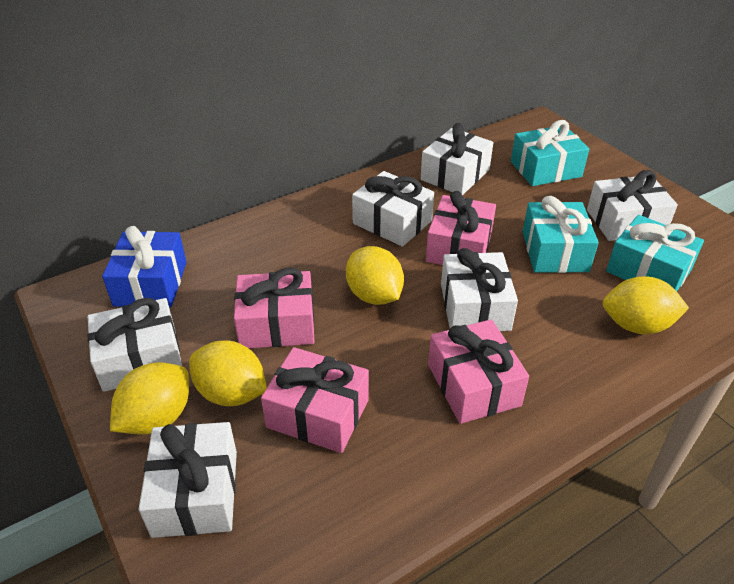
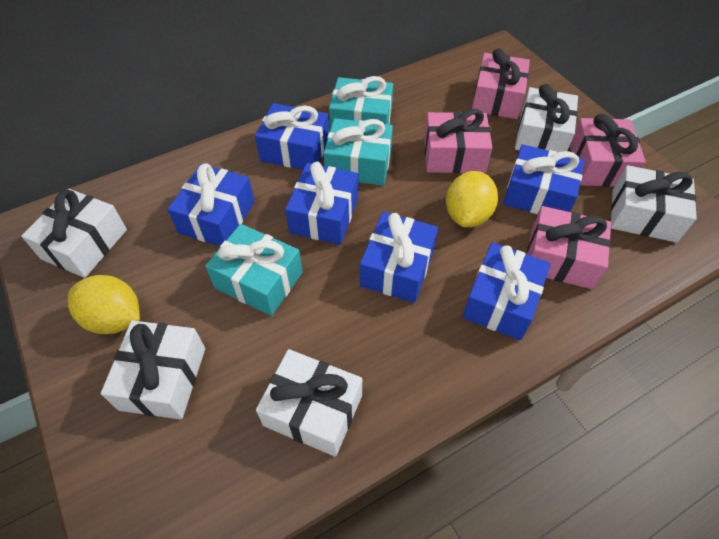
blue gift: [102,226,186,307] = 1 -> [168,163,255,246] [255,103,329,170] [285,162,358,245] [360,212,438,303] [463,242,551,340] [503,144,585,214] = 6
white gift: [88,298,182,392] [139,422,237,538] [352,171,434,246] [421,123,493,195] [441,248,518,331] [587,170,678,241] = 6 -> [21,189,127,278] [101,320,205,419] [256,349,362,457] [515,84,578,153] [611,165,697,243] = 5
yellow lemon: [110,362,189,435] [189,341,267,406] [346,246,404,305] [603,276,689,334] = 4 -> [68,275,140,334] [446,171,498,227] = 2

